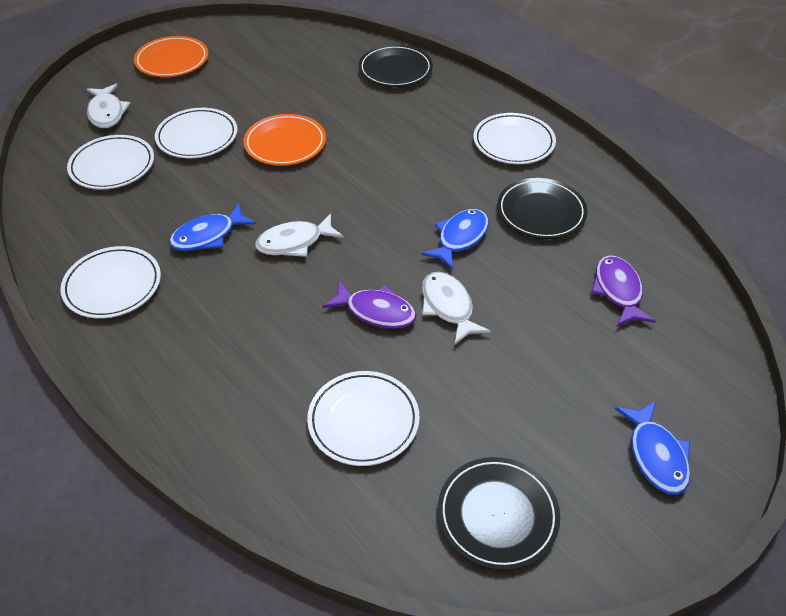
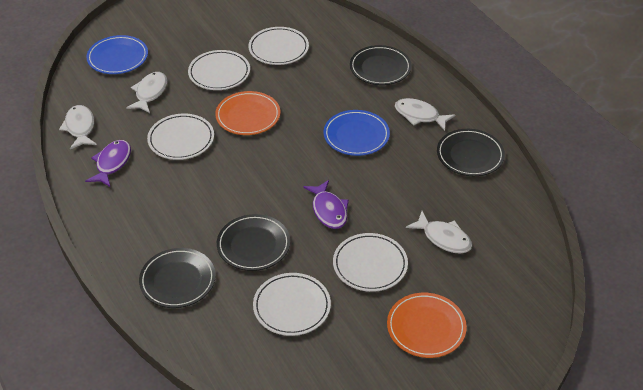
black plate: [359,45,433,87] [438,457,560,570] [497,178,588,239] = 3 -> [139,248,216,308] [217,214,290,271] [350,45,412,85] [437,129,505,176] = 4
blue fish: [169,204,256,251] [421,209,489,270] [614,401,690,495] = 3 -> none = 0
blue plate: none = 0 -> [86,35,148,74] [323,110,390,156] = 2
white fish: [87,84,130,128] [255,213,344,257] [422,272,491,345] = 3 -> [59,105,97,149] [126,72,167,113] [395,98,455,131] [406,211,472,254] = 4

